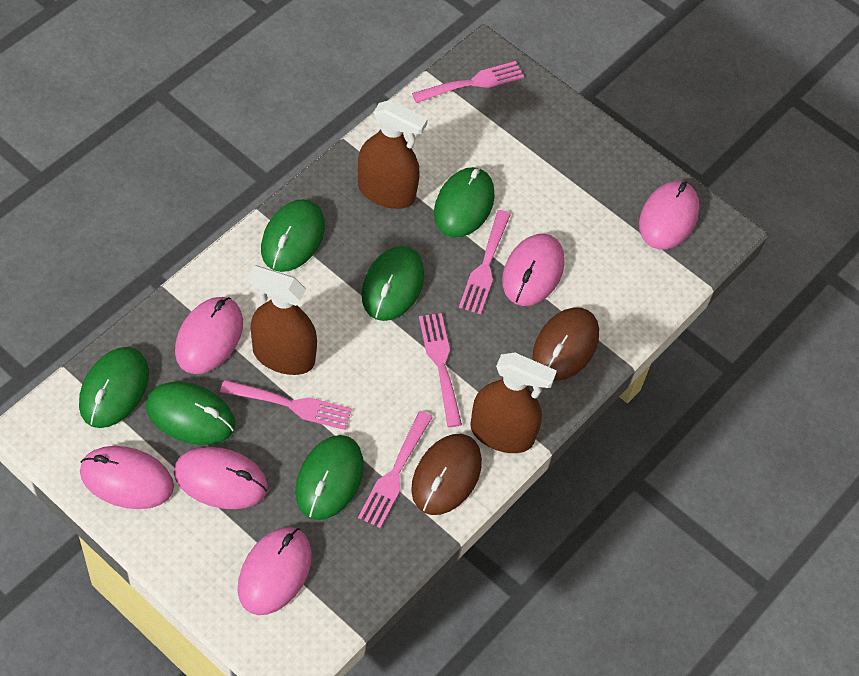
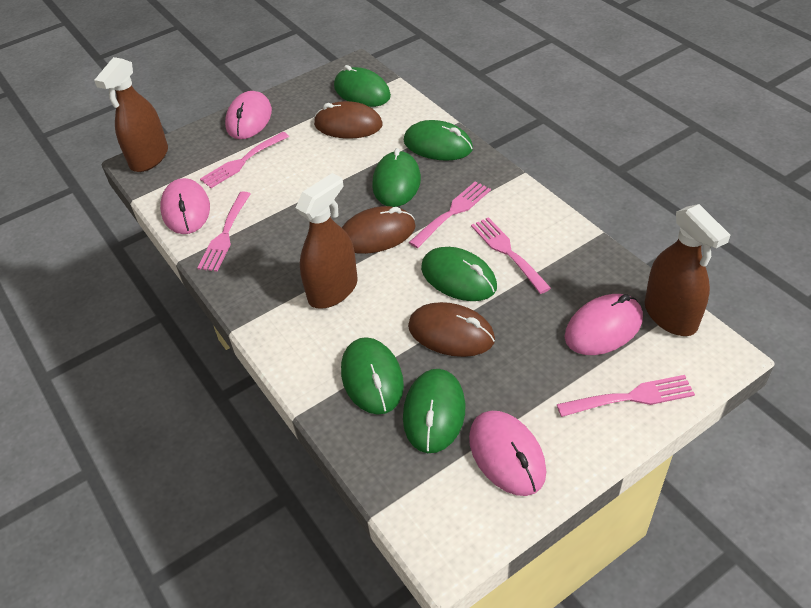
brown mouse: [411,434,482,515] [533,308,599,381] = 2 -> [314,101,382,139] [342,206,416,254] [408,302,495,357] = 3
pink mouse: [80,446,174,509] [174,447,268,509] [175,297,243,374] [237,527,312,615] [502,234,564,306] [639,181,699,250] = 6 -> [160,178,210,234] [225,91,272,139] [469,411,546,496] [565,294,643,355] = 4

